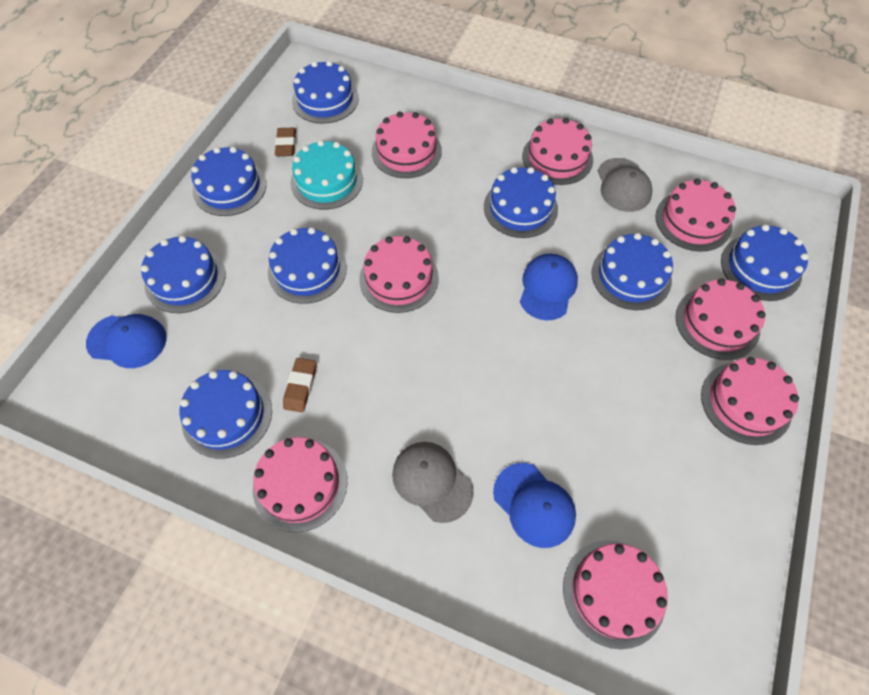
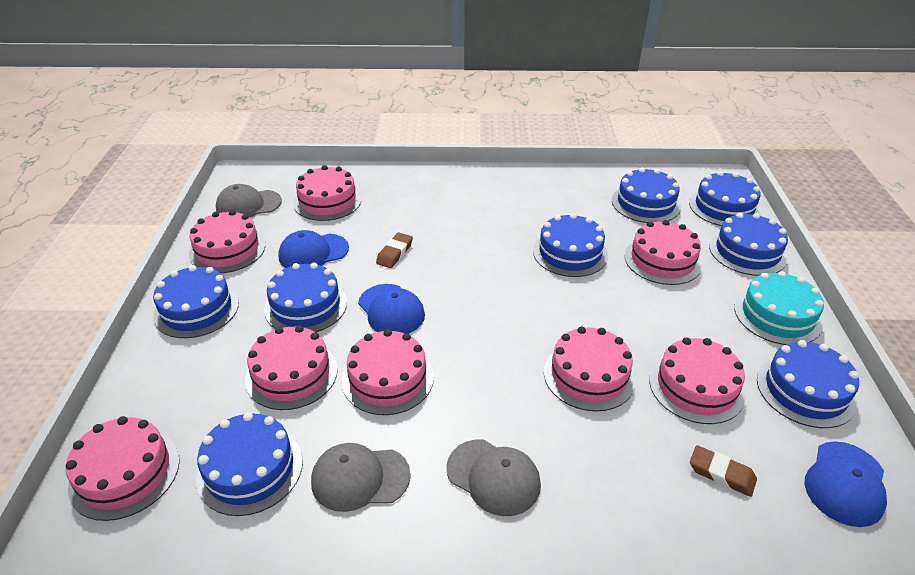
grey cap: [392,442,474,523] [597,158,653,212] = 2 -> [216,184,282,217] [311,443,411,512] [446,439,541,516] = 3

